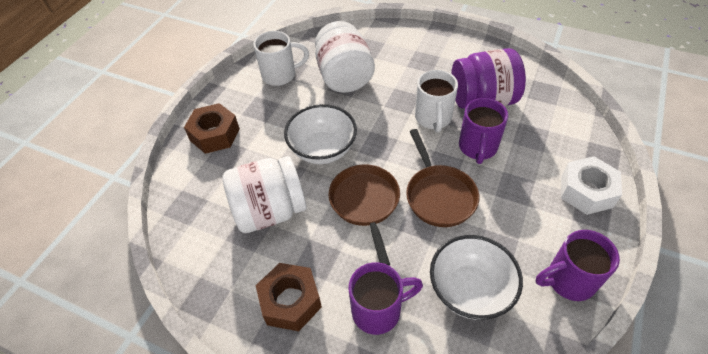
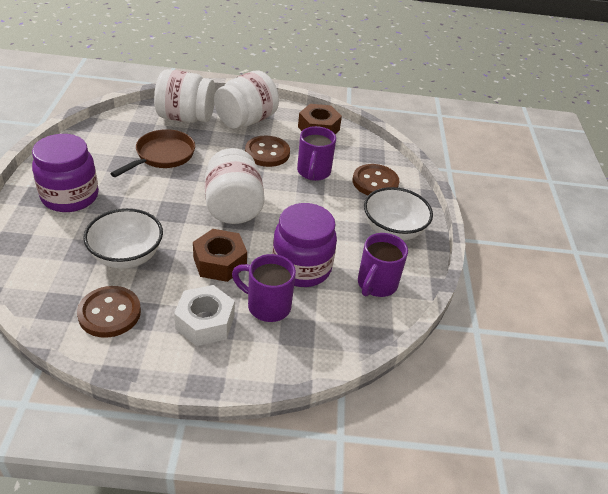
brown button: none = 0 -> [77,286,141,338] [245,136,290,167] [353,164,399,195] = 3
brown pan: [328,164,400,265] [406,129,479,227] = 2 -> [110,129,195,177] = 1
purple jar: [451,48,526,109] = 1 -> [32,134,99,212] [272,203,337,287] = 2
white jar: [223,156,306,233] [315,21,375,93] = 2 -> [154,69,215,123] [205,148,265,224] [214,70,279,129] = 3
white mug: [253,31,309,86] [415,70,458,132] = 2 -> none = 0

